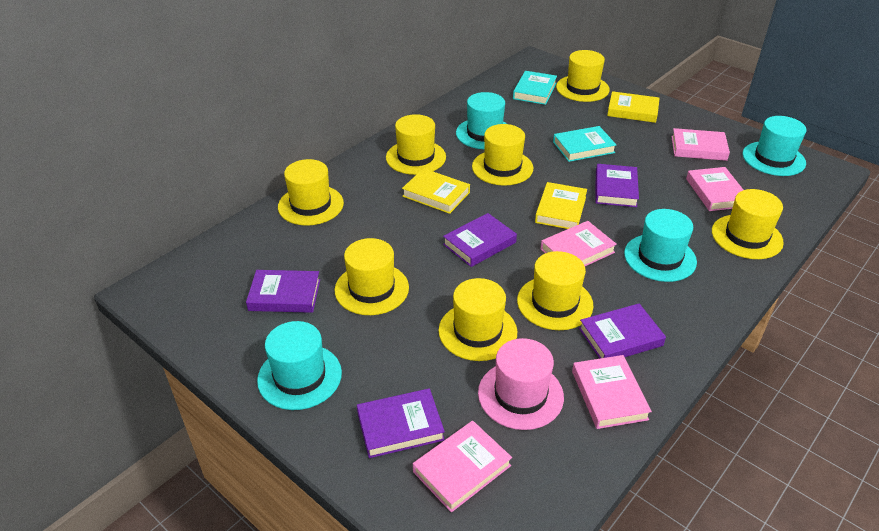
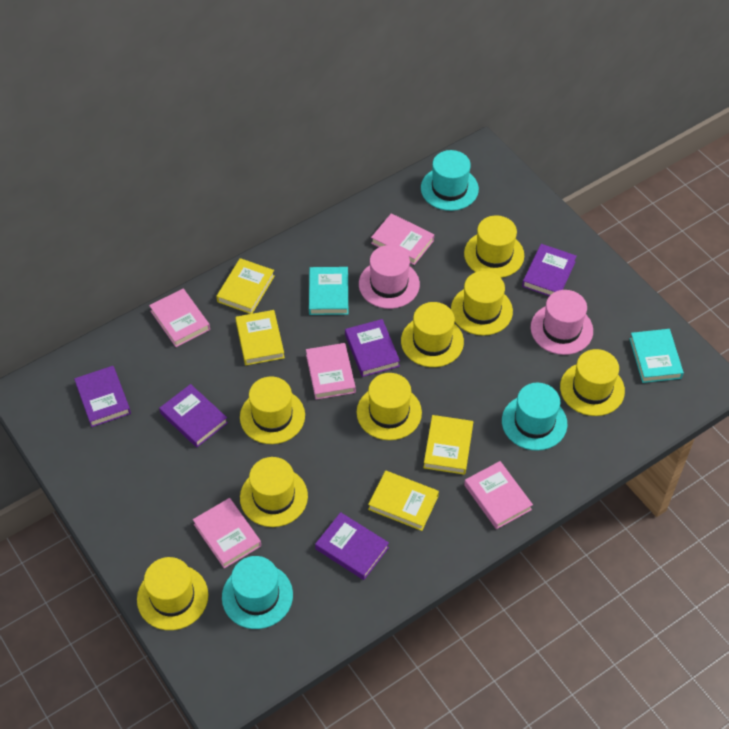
pink hat: [478,338,564,430] = 1 -> [359,245,420,309] [531,290,593,355] = 2
turquoise hat: [257,321,342,410] [456,92,507,149] [624,209,697,282] [742,116,806,176] = 4 -> [222,556,293,629] [421,150,479,211] [502,383,567,451] = 3
yellow book: [402,168,470,214] [535,182,587,229] [607,91,660,123] = 3 -> [216,258,275,314] [235,310,285,365] [368,470,439,531] [423,415,473,475] = 4

